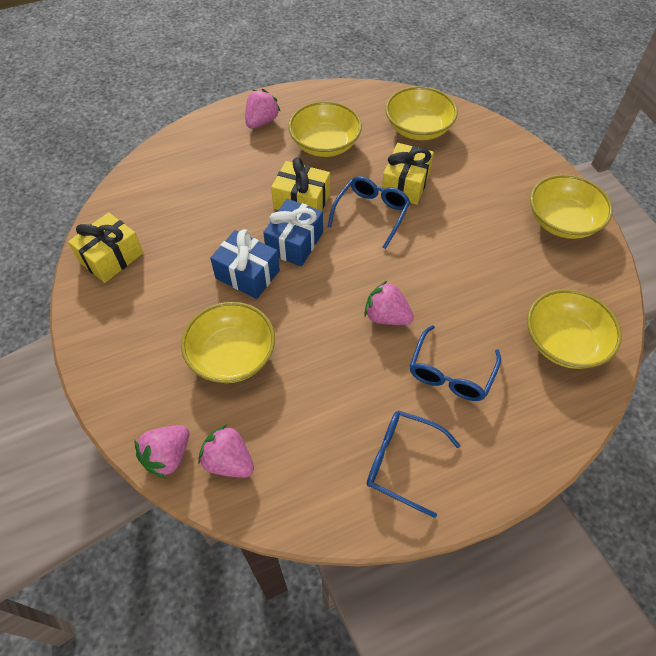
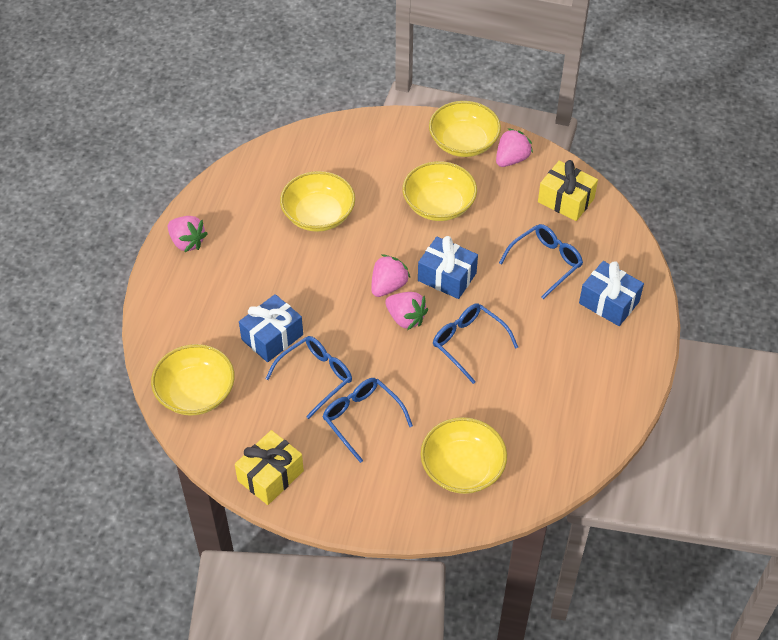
blue gift: [210,229,280,299] [263,199,323,267] = 2 -> [239,294,303,362] [418,236,478,299] [579,261,644,326] = 3
blue glasses: [328,176,411,249] [367,410,461,518] [410,325,501,401] = 3 -> [265,336,352,419] [322,378,413,463] [433,303,518,384] [499,224,583,299] = 4
yellow gift: [68,212,143,283] [271,157,330,211] [382,143,434,205] = 3 -> [235,430,304,505] [538,160,598,221] = 2

